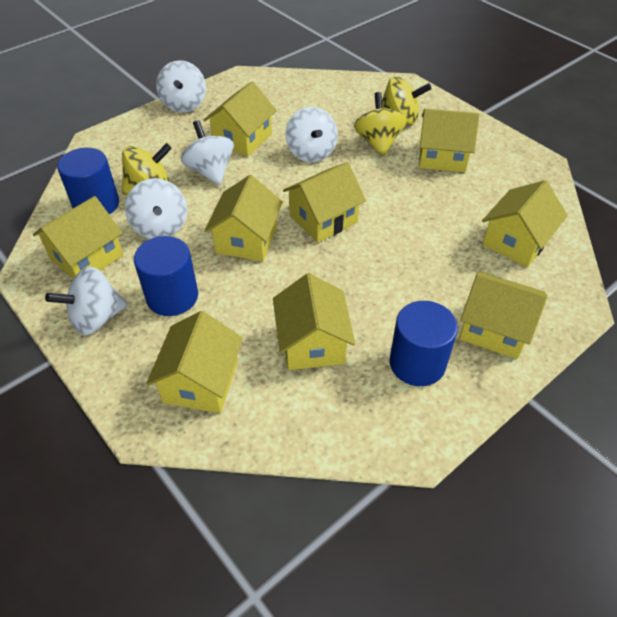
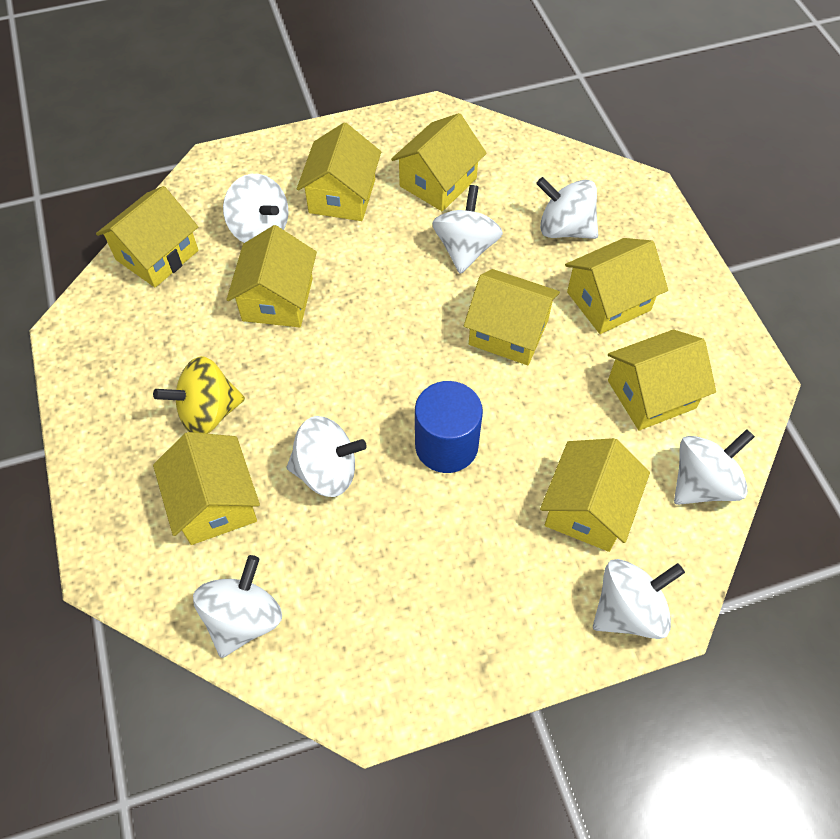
blue cylinder: [57,148,119,215] [134,236,198,316] [389,301,458,386] = 3 -> [415,381,483,473] = 1
white spinning top: [45,267,128,335] [125,178,187,239] [156,60,206,113] [181,120,234,185] [285,107,338,162] = 5 -> [193,555,282,658] [223,174,288,243] [287,416,367,497] [432,185,503,274] [536,177,598,239] [593,559,685,639] [674,429,755,505] = 7
yellow spinning top: [122,143,172,194] [354,92,407,157] [382,76,432,125] = 3 -> [153,356,245,434] = 1

